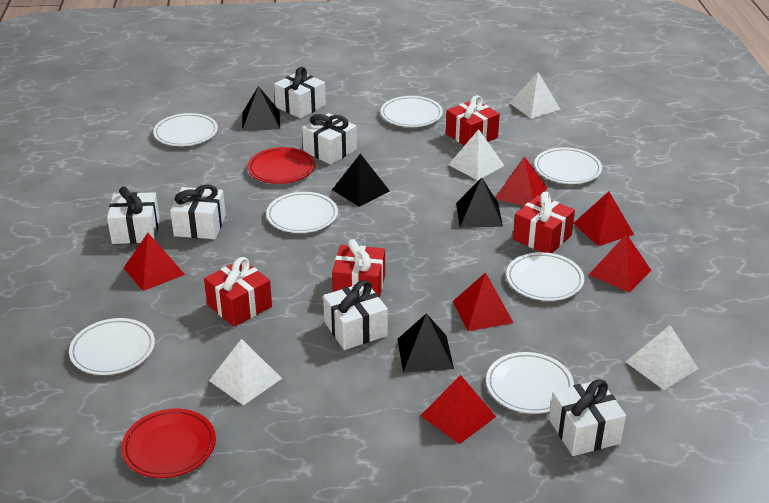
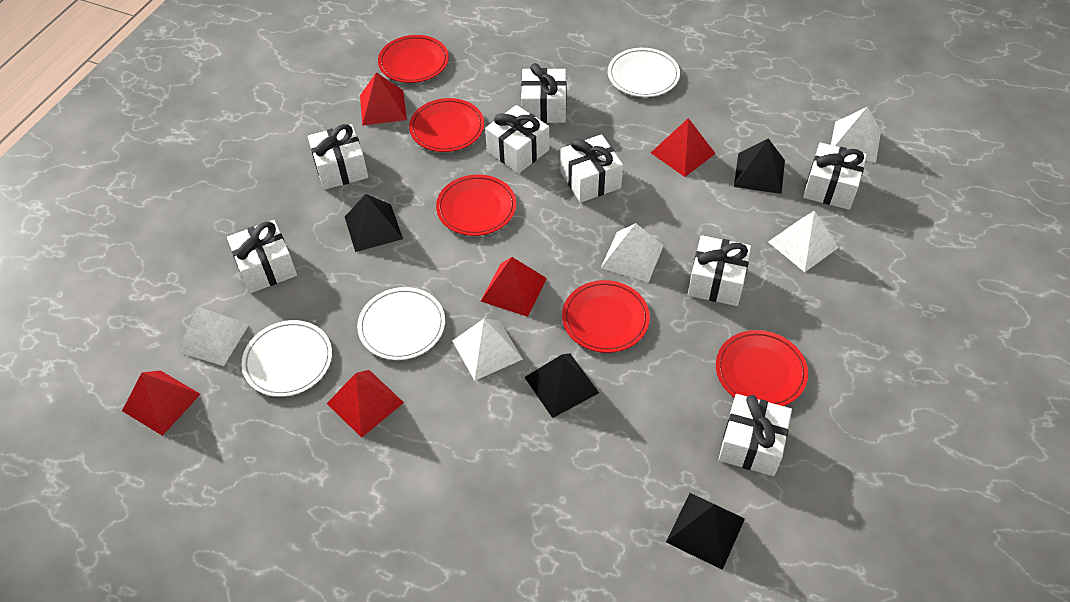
red gift: [204,257,272,327] [332,239,385,298] [446,95,500,146] [513,192,575,253] = 4 -> none = 0
red plate: [121,408,216,478] [248,147,315,184] = 2 -> [378,35,449,83] [409,98,484,152] [436,174,516,236] [562,280,650,353] [716,330,808,406] = 5
red pyramid: [124,233,185,291] [420,375,496,444] [453,272,514,331] [495,156,547,206] [573,191,634,246] [589,234,651,293] = 6 -> [122,370,200,436] [327,370,404,438] [360,72,407,126] [481,257,547,317] [651,118,716,177] = 5
white gift: [107,187,160,244] [170,184,226,239] [274,67,326,119] [302,113,357,165] [323,280,388,350] [549,379,626,456] = 6 -> [227,220,297,293] [308,124,368,190] [485,105,549,173] [521,63,567,123] [560,134,623,203] [688,235,751,306] [719,394,792,476] [803,142,867,210] = 8
white plate: [69,318,155,375] [153,113,218,146] [266,192,338,233] [381,96,443,127] [486,352,574,414] [506,252,584,301] [534,147,602,184] = 7 -> [242,320,332,397] [357,287,445,360] [608,48,680,97] = 3
white pyramid: [209,339,282,406] [449,129,505,180] [510,72,561,118] [626,325,698,390] = 4 -> [177,306,249,366] [452,318,523,381] [601,223,664,283] [768,211,839,272] [831,107,881,163] = 5

